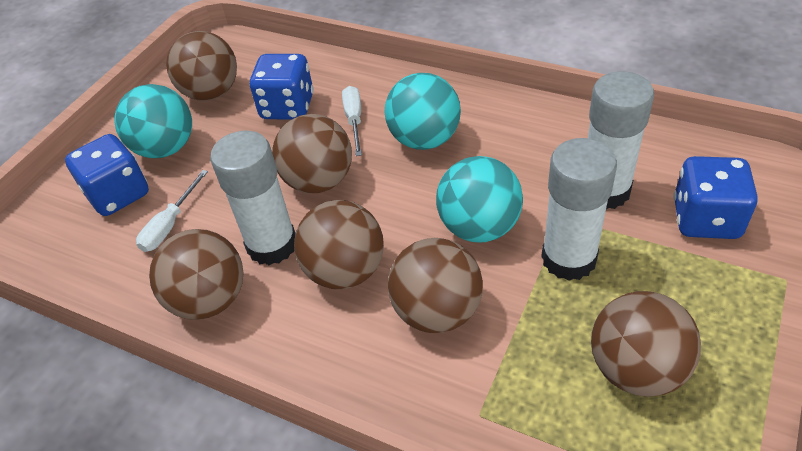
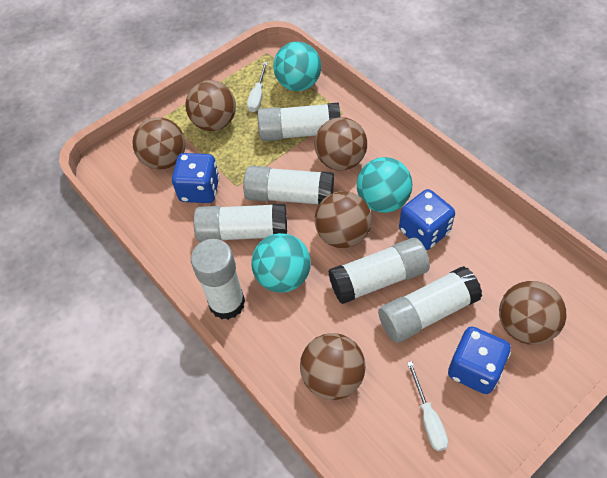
white glue stick: [210,131,296,265] [541,138,617,281] [588,71,654,209] = 3 -> [191,239,245,320] [194,203,287,242] [243,166,334,204] [257,103,341,141] [328,238,430,304] [378,266,482,343] = 6

